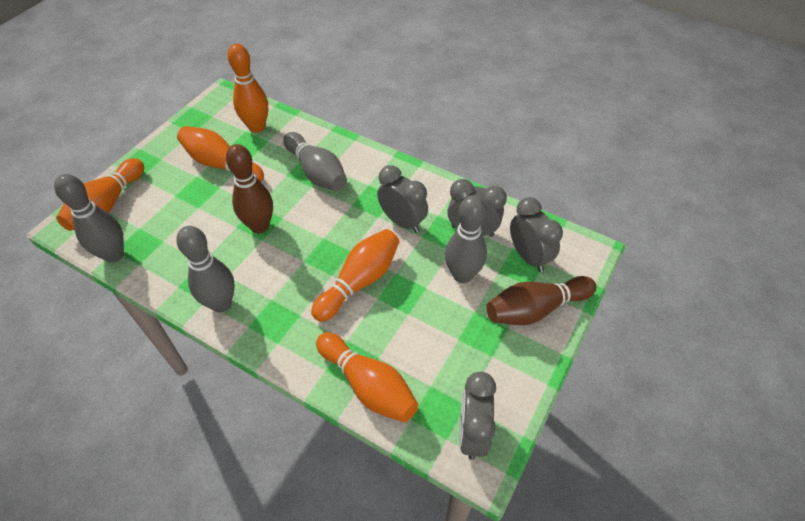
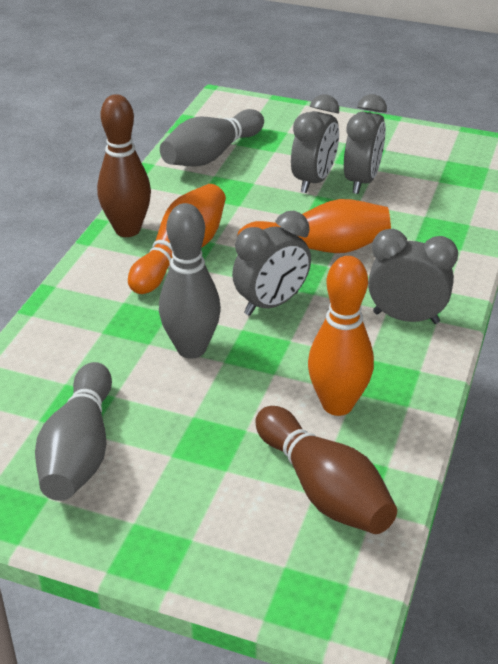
grey bowling pin: [54,174,124,263] [176,226,235,312] [283,132,347,191] [445,195,487,283] = 4 -> [35,362,112,501] [159,203,221,359] [160,109,264,167] = 3
orange bowling pin: [56,158,144,231] [177,126,264,182] [228,44,268,133] [311,229,399,322] [316,333,418,422] = 5 -> [128,184,226,294] [237,199,391,253] [308,256,374,416] = 3

